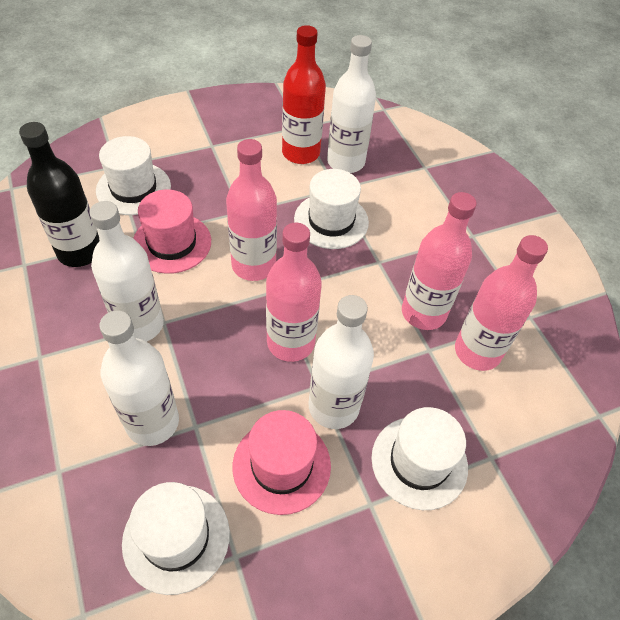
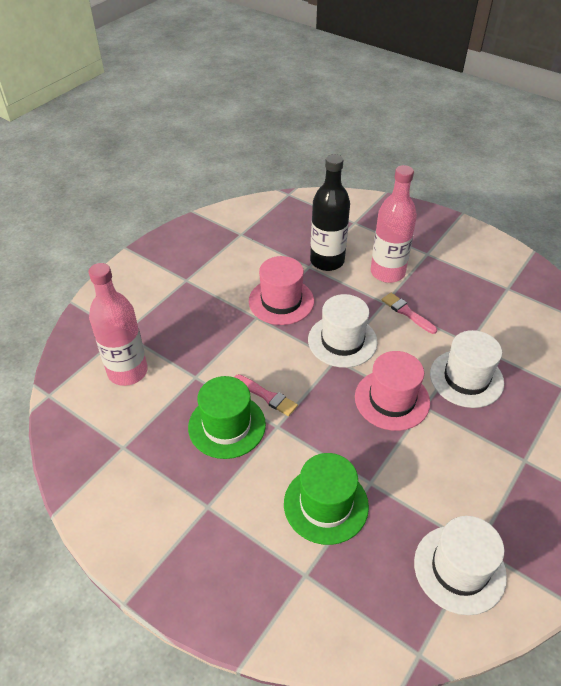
green hat: none = 0 -> [188,376,266,459] [284,453,369,545] = 2
pink bottle: [226,139,277,281] [266,223,322,362] [402,192,477,330] [455,235,548,371] = 4 -> [89,263,148,386] [371,165,417,283] = 2
pink brush: none = 0 -> [234,374,298,416] [382,293,437,334] = 2
red bottle: [282,25,326,164] = 1 -> none = 0
white bottle: [89,201,164,342] [99,310,179,446] [309,295,374,429] [327,35,376,173] = 4 -> none = 0
white hat: [96,136,171,215] [122,482,230,595] [294,169,369,249] [371,407,468,510] = 4 -> [308,294,378,368] [414,516,507,615] [430,330,504,408] = 3

